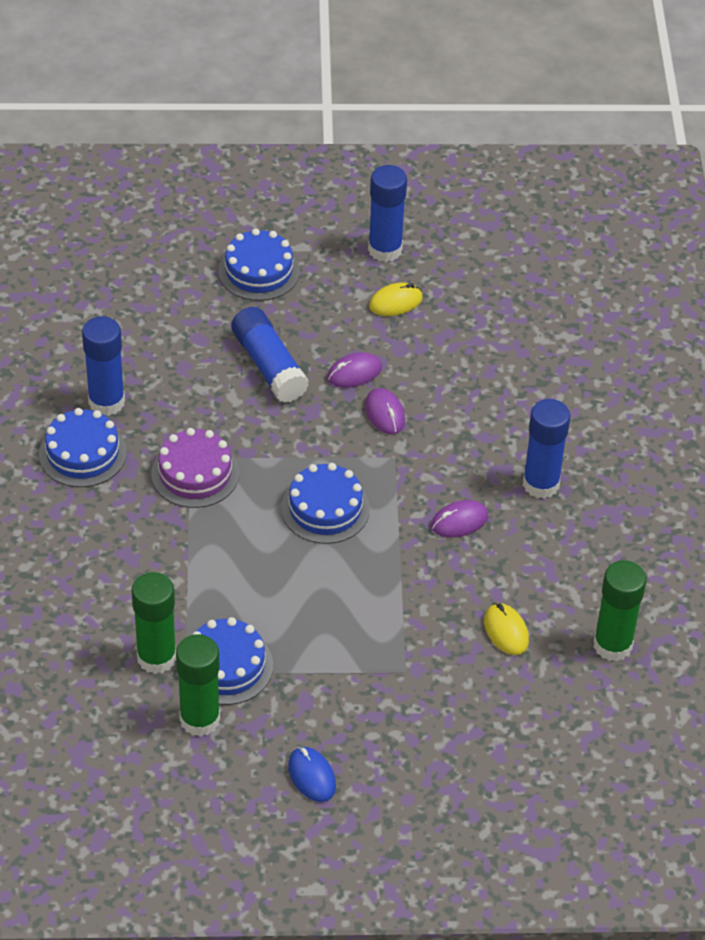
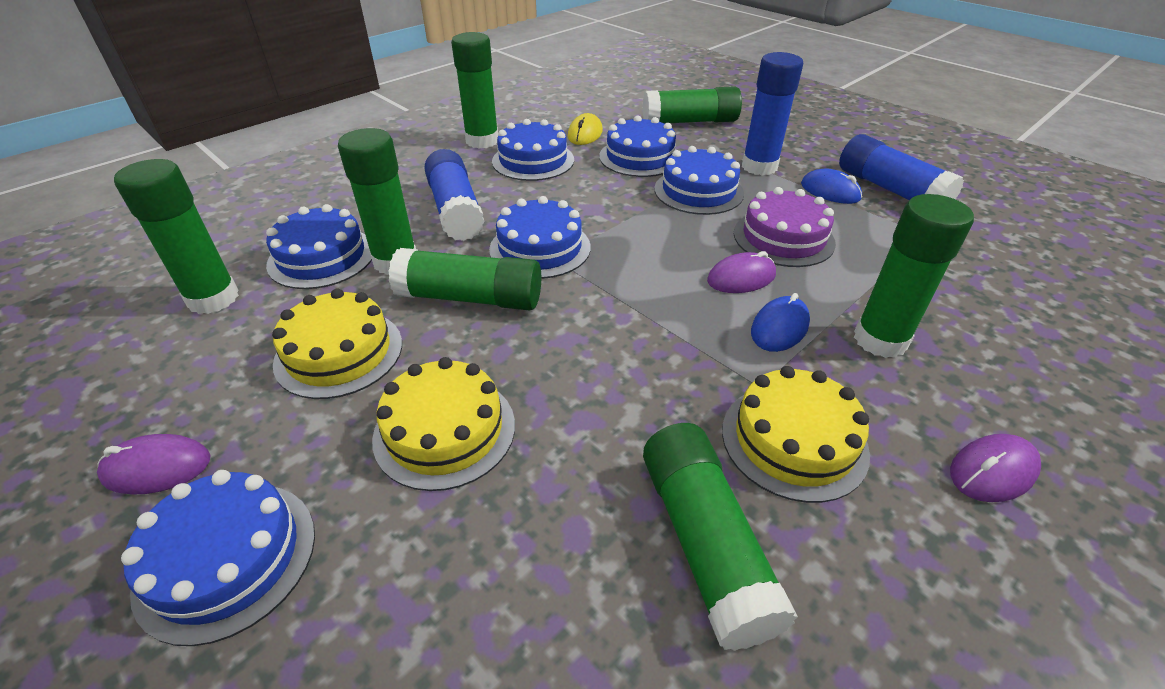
blue cake: [39,408,127,487] [192,617,273,705] [218,228,300,301] [281,463,370,544] = 4 -> [121,470,315,646] [266,204,372,289] [489,196,591,279] [492,119,574,181] [599,115,676,177] [654,146,744,215] = 6
blue glue stick: [82,316,125,416] [231,307,309,403] [368,165,407,262] [523,399,570,499] = 4 -> [424,149,485,241] [742,52,803,176] [839,134,964,200] = 3
blue mouse: [288,747,336,802] = 1 -> [751,293,810,352] [801,169,862,204] = 2
green glue stick: [132,572,176,674] [176,634,220,737] [593,560,646,661] = 3 -> [114,159,239,314] [338,128,416,275] [388,248,541,311] [451,32,498,149] [643,86,742,124] [643,423,798,651] [854,194,974,358] = 7
yellow cake: none = 0 -> [272,288,402,399] [372,357,515,491] [722,366,870,503] = 3
yellow mouse: [369,283,423,316] [484,603,529,655] = 2 -> [568,113,603,145] = 1

